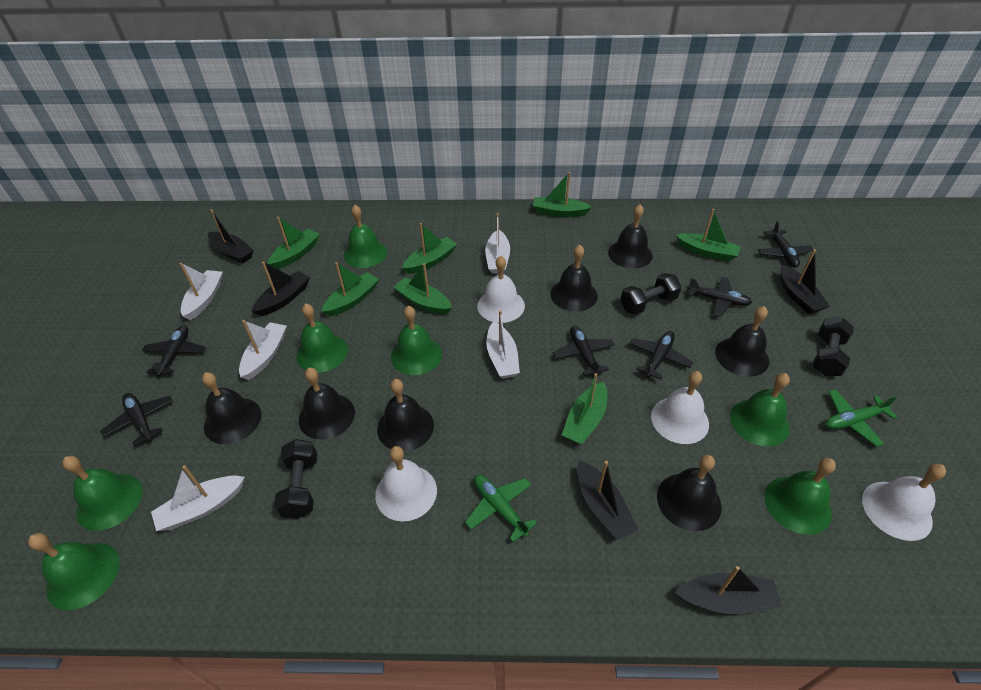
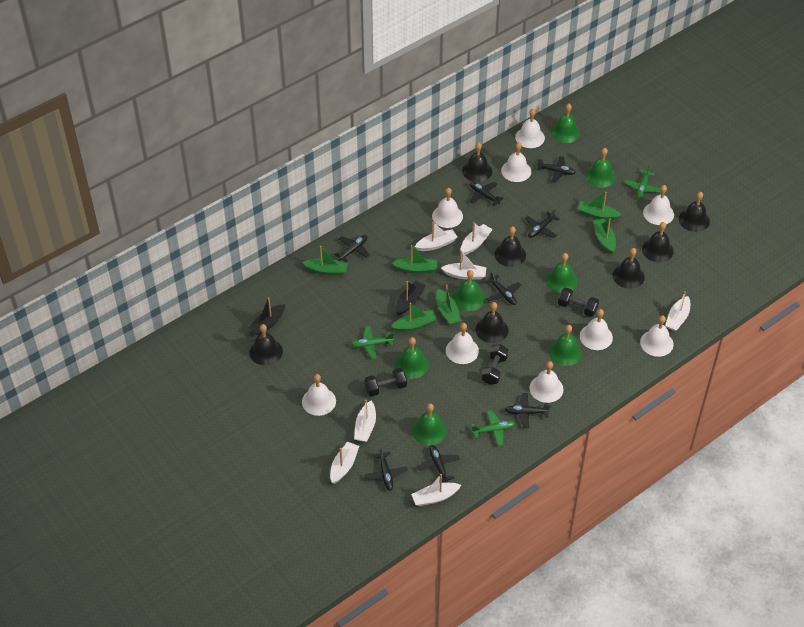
black boat: [208,209,254,264] [252,262,310,316] [577,460,638,540] [675,566,782,614] [780,249,830,314] = 5 -> [248,297,285,336] [396,281,426,315] = 2
black plane: [100,393,173,446] [142,325,206,377] [553,326,615,376] [629,331,693,380] [687,277,752,317] [758,220,813,267] = 6 -> [335,235,370,262] [364,447,408,491] [417,445,460,483] [470,182,504,206] [485,272,521,305] [505,393,551,428] [525,209,559,238] [537,156,576,183] = 8
green boat: [268,217,320,269] [322,262,379,317] [394,263,452,314] [402,223,457,274] [533,172,592,217] [562,373,607,444] [676,209,741,261] = 7 -> [302,246,348,275] [391,303,437,332] [392,245,437,274] [436,285,462,325] [578,192,622,220] [593,219,616,254] = 6
green plane: [465,475,538,542] [825,389,897,447] = 2 -> [351,326,394,359] [471,410,515,446] [624,165,661,199] = 3
white bell: [375,446,437,521] [477,256,525,323] [651,371,709,444] [862,464,946,541] = 4 -> [302,374,336,416] [432,188,463,228] [446,323,479,364] [501,142,531,182] [515,109,545,148] [529,361,564,403] [580,309,613,350] [640,315,674,357] [643,185,674,225] = 9
white boat: [151,465,245,531] [179,263,223,320] [239,320,287,380] [485,213,510,274] [486,310,520,379] = 5 -> [330,442,359,484] [354,400,376,442] [411,474,461,506] [415,222,458,251] [441,251,487,280] [461,222,493,255] [665,291,690,331] = 7

